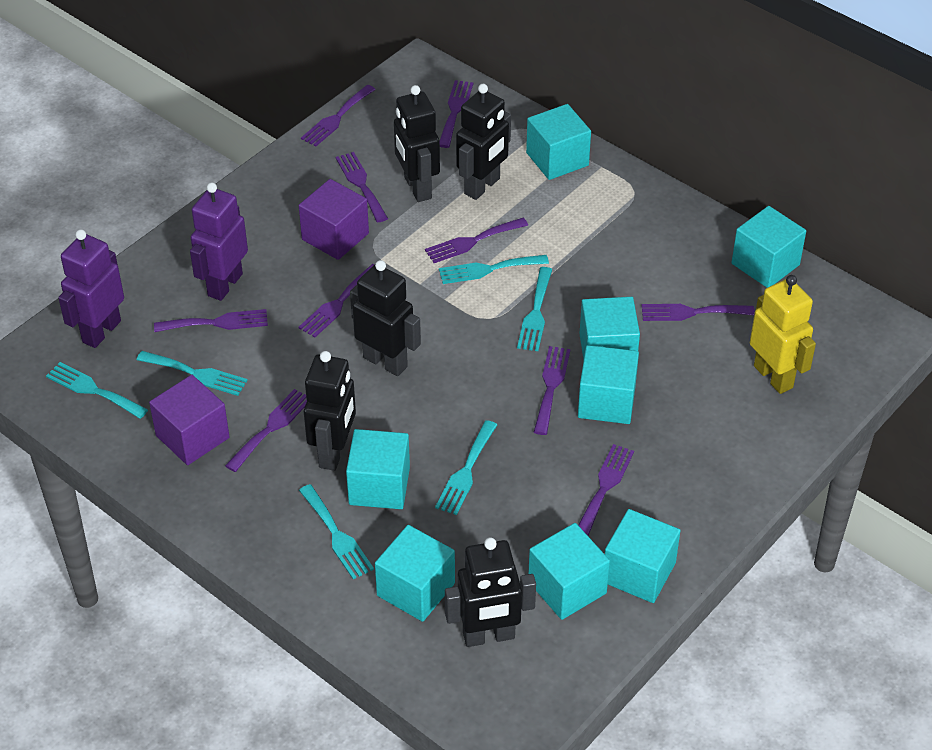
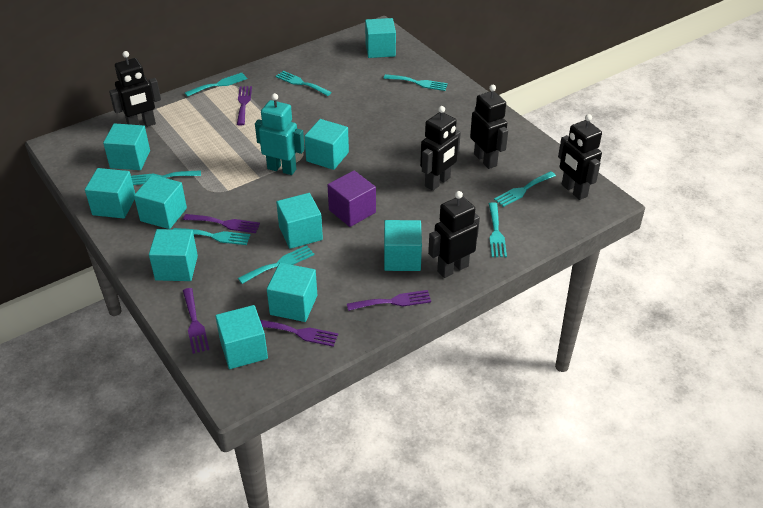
purple cube: [149,375,230,465] [299,179,369,260] = 2 -> [328,170,376,227] = 1
purple fork: [154,309,268,332] [225,389,307,472] [298,264,375,338] [301,85,376,147] [336,152,388,222] [425,218,528,263] [440,80,473,148] [534,346,570,435] [578,444,634,536] [641,304,755,321] = 10 -> [183,214,260,233] [183,288,209,354] [237,86,252,126] [260,320,338,347] [347,290,431,311] = 5
purple robot: [58,229,124,348] [190,182,248,301] = 2 -> none = 0
turquoise cube: [346,429,410,509] [375,525,455,622] [526,104,591,180] [528,523,610,620] [578,345,639,424] [580,297,640,360] [605,509,681,603] [732,206,806,288] = 8 -> [85,168,135,218] [103,123,150,170] [134,175,187,229] [149,229,198,281] [215,305,268,369] [267,263,317,322] [276,193,323,249] [304,119,349,170] [365,18,396,58] [384,220,422,271] = 10
turquoise fork: [46,362,148,419] [137,351,248,396] [299,484,374,579] [435,420,497,515] [439,255,549,284] [517,267,552,351] = 6 -> [131,170,201,185] [173,228,250,245] [185,73,247,97] [238,245,315,284] [276,71,332,96] [383,74,448,91] [489,202,507,257] [494,171,556,207] = 8
turquoise robot: none = 0 -> [255,93,305,175] = 1
yellow robot: [750,275,816,394] = 1 -> none = 0

